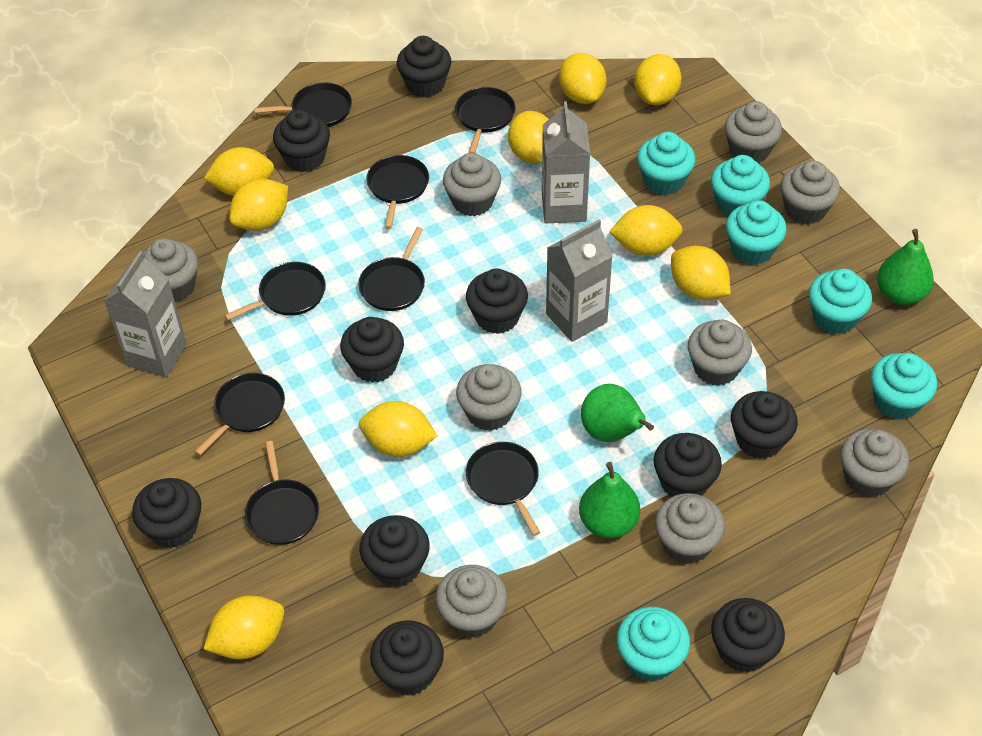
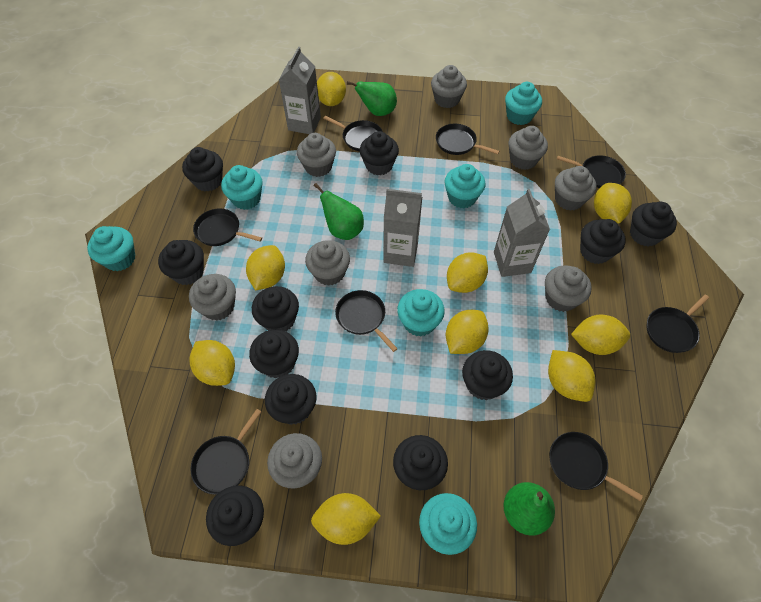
black cupcake: [132,478,201,548] [273,109,330,172] [340,317,404,383] [360,515,430,587] [370,621,444,696] [397,36,451,98] [466,269,528,334] [654,433,722,497] [711,598,785,673] [731,391,798,459] = 10 -> [158,240,204,285] [182,147,223,192] [206,485,264,546] [249,329,299,379] [252,286,299,331] [265,374,316,425] [360,131,399,176] [393,435,448,490] [462,350,513,400] [580,219,626,264] [630,202,677,247] = 11
grey cupcake: [143,238,198,302] [436,565,507,638] [443,153,501,216] [456,364,522,431] [655,493,725,564] [688,320,752,386] [725,101,782,163] [780,161,840,225] [840,428,909,498] = 9 -> [189,274,236,321] [267,433,322,488] [297,133,336,177] [305,240,350,286] [431,65,467,108] [509,126,548,170] [545,265,592,312] [555,166,596,211] = 8

